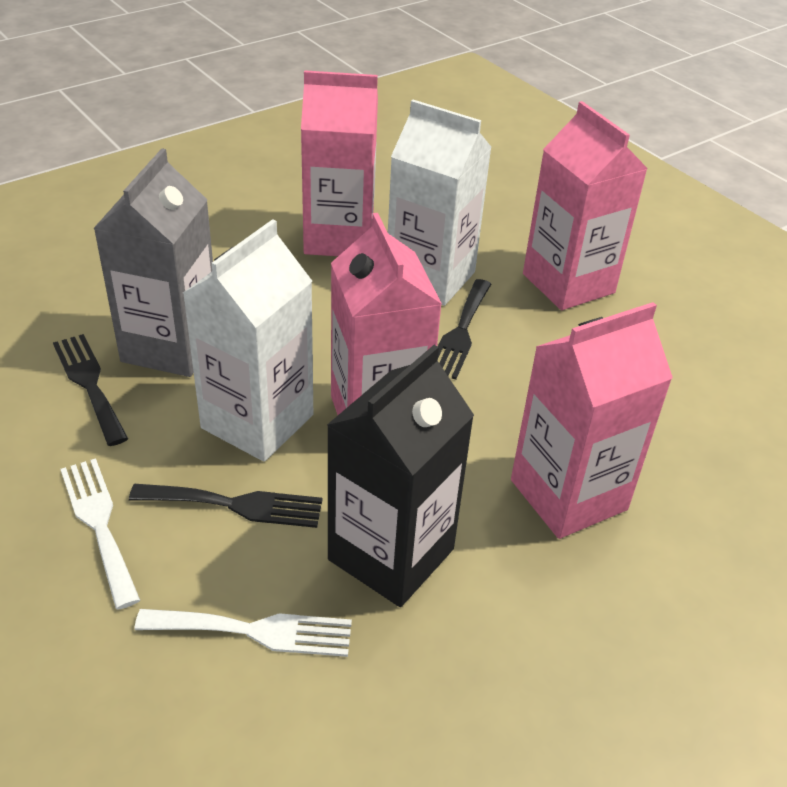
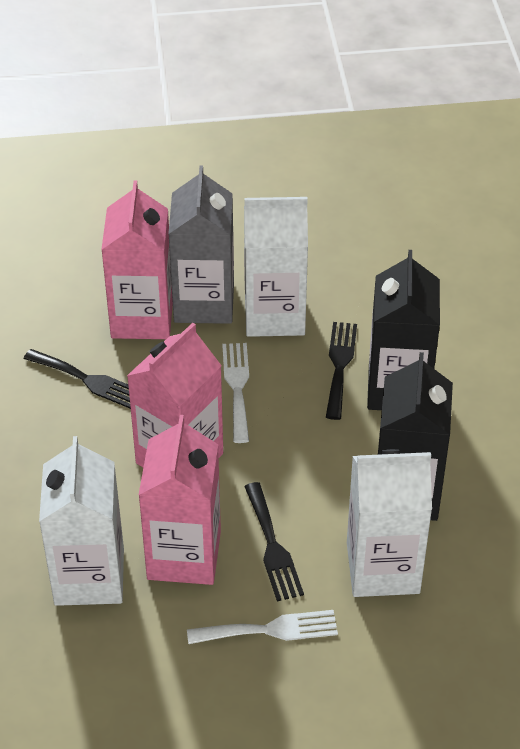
black carton: [327,345,474,607] = 1 -> [367,250,440,410] [378,352,453,521] = 2
pink carton: [301,70,378,256] [331,213,442,415] [511,302,673,539] [523,101,648,310] = 4 -> [101,180,173,339] [127,323,223,467] [139,415,221,585] = 3
white carton: [183,219,313,462] [388,100,492,306] = 2 -> [39,436,124,606] [244,197,308,337] [347,449,432,597] = 3

